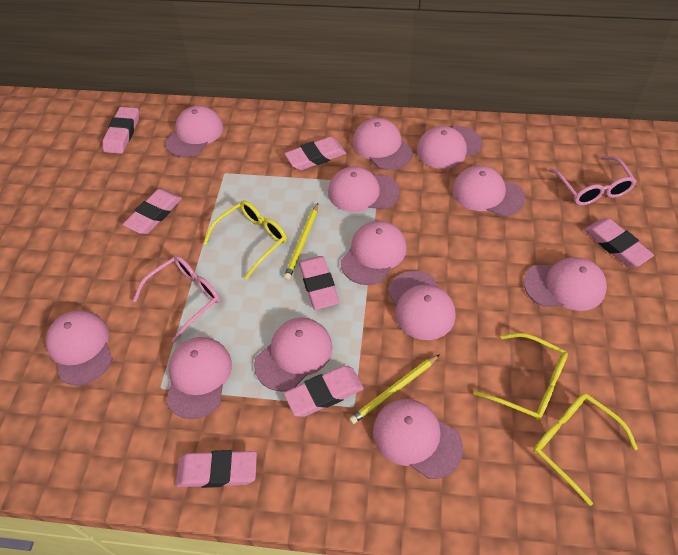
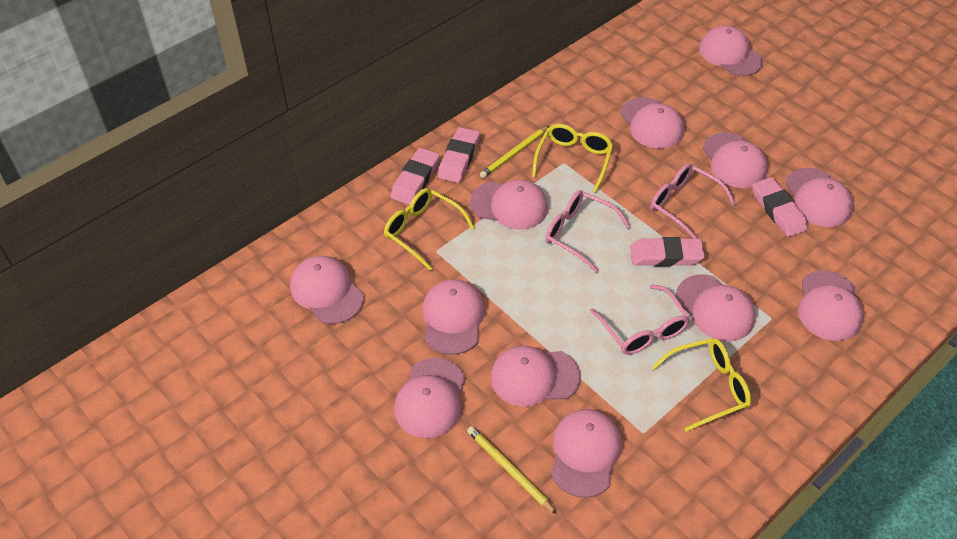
pink eraser: [103,107,139,154] [123,189,182,234] [176,450,257,488] [284,366,364,417] [285,137,346,170] [299,256,339,310] [584,218,654,267] = 7 -> [390,148,440,205] [438,127,480,183] [630,237,705,266] [752,177,808,237] = 4
pink glasses: [133,255,220,342] [549,156,637,205] = 2 -> [545,190,631,272] [590,284,690,355] [651,163,736,239] = 3

